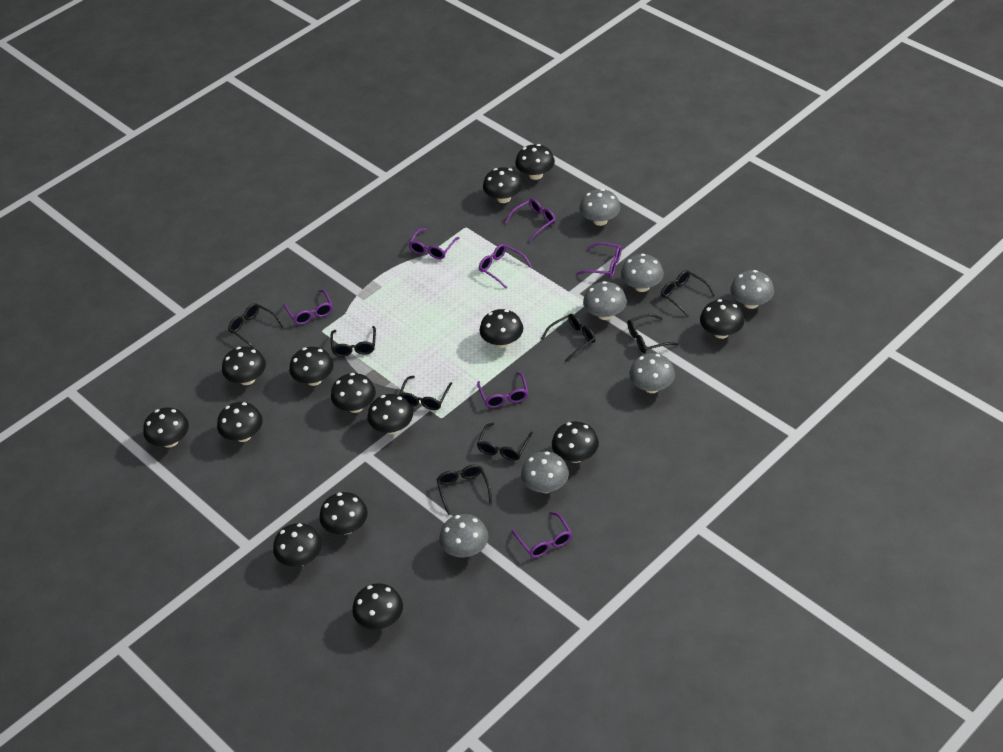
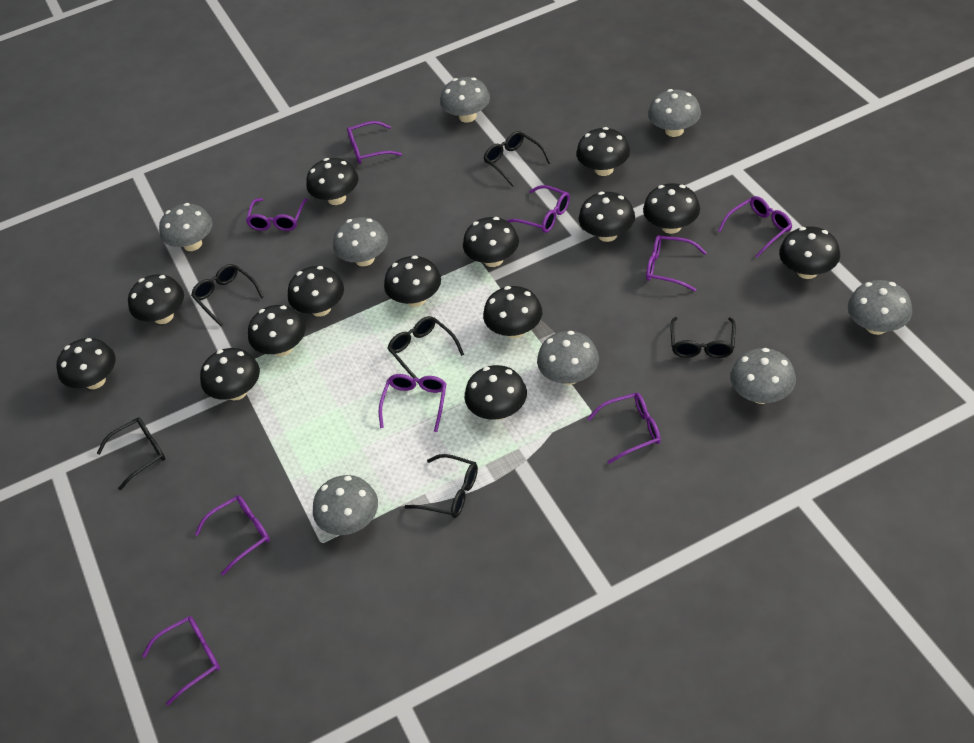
black glasses: [228,303,284,349] [330,326,376,357] [399,375,452,410] [436,465,492,515] [477,423,533,461] [541,314,596,362] [627,314,679,353] [661,270,715,317] = 8 -> [97,417,165,490] [191,264,264,326] [387,316,464,384] [404,454,478,518] [483,131,551,187] [670,317,736,358] = 6
grey mushroom: [439,514,488,558] [521,451,569,493] [579,189,620,226] [583,281,627,320] [621,254,664,292] [629,353,675,393] [730,270,774,309] = 7 -> [159,203,212,251] [313,475,378,535] [333,217,388,267] [440,77,490,123] [537,331,599,385] [648,89,701,137] [730,348,796,404] [848,280,912,335] = 8
purple glasses: [284,290,333,325] [409,228,459,259] [477,372,528,408] [479,244,532,288] [505,198,556,242] [512,512,572,558] [576,242,622,277] = 7 -> [142,616,220,706] [195,495,270,575] [246,198,308,231] [347,121,402,164] [379,374,447,432] [506,185,570,233] [587,393,661,464] [646,235,707,291] [718,196,792,258] = 9

